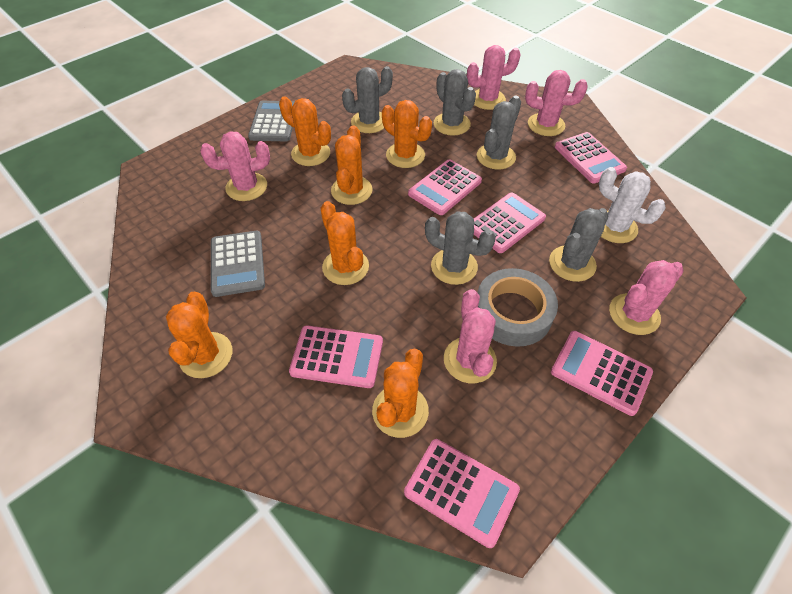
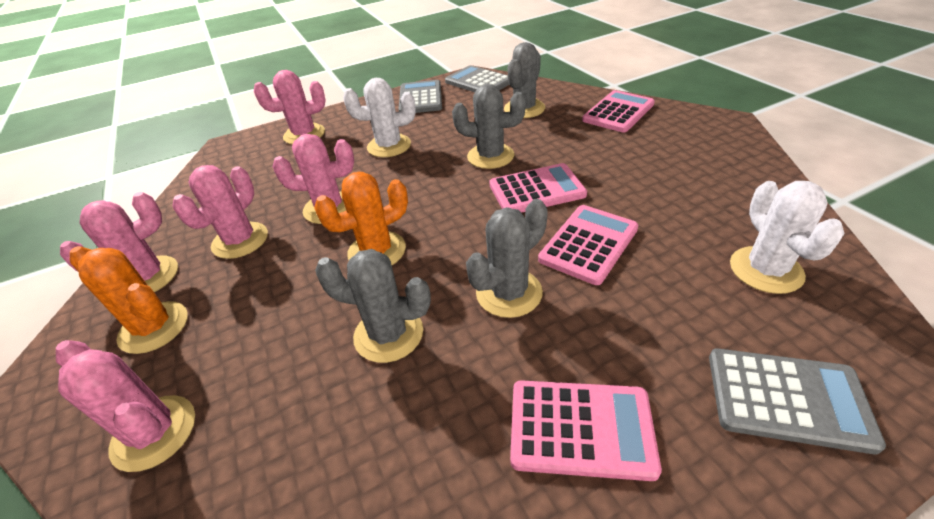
grey cactus: [342,66,393,133] [425,211,496,285] [434,69,476,136] [477,96,521,170] [549,208,608,282] = 5 -> [315,249,431,363] [452,84,526,169] [466,199,548,318] [504,42,545,118] = 4
grey calculator: [211,231,265,297] [248,101,295,142] = 2 -> [399,80,442,113] [445,65,509,92] [709,348,886,454] = 3
grey tape: [477,268,558,347] = 1 -> none = 0
orange cactus: [166,292,232,378] [279,96,331,166] [320,201,369,285] [331,125,373,205] [372,349,429,438] [382,100,432,168] = 6 -> [70,246,188,354] [314,172,408,265] = 2
pink calculator: [289,325,383,388] [404,439,520,548] [408,159,482,215] [474,193,546,253] [551,331,653,416] [555,132,627,183] = 6 -> [489,163,587,213] [510,380,662,481] [538,205,638,285] [582,90,655,132] = 4
white cactus: [599,167,666,243] = 1 -> [343,78,416,157] [730,181,845,294] = 2

